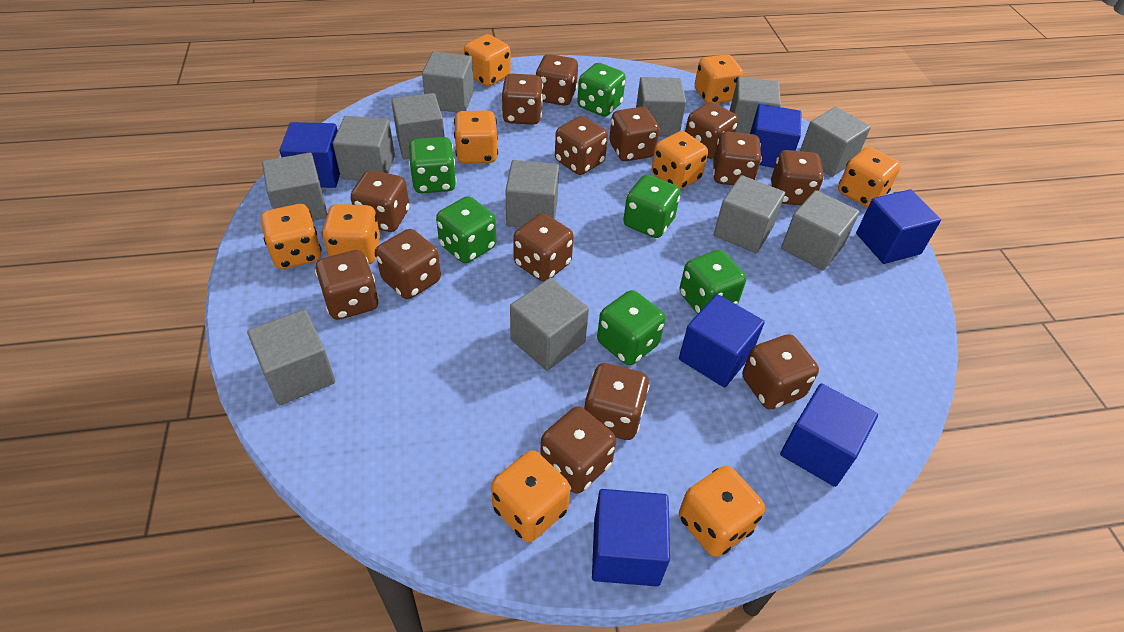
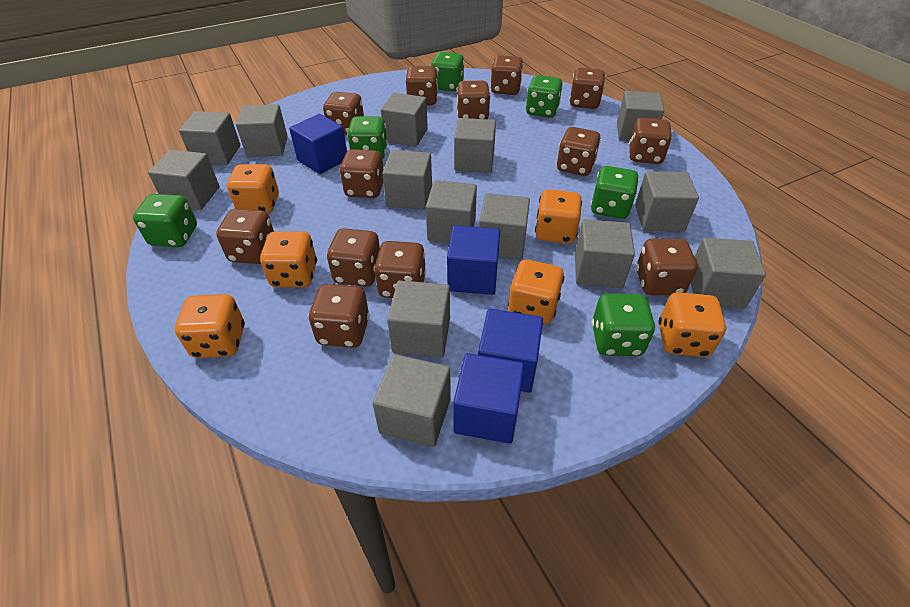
blue cube: [280,122,340,188] [592,489,670,586] [679,294,765,387] [750,104,802,168] [780,383,878,487] [856,189,941,264] = 6 -> [289,114,347,174] [447,225,500,295] [453,353,524,444] [478,309,543,393] = 4
brown dice: [315,250,379,320] [350,170,409,232] [376,229,441,299] [502,73,543,125] [513,213,574,282] [535,54,578,106] [540,406,616,494] [555,116,608,175] [584,363,649,440] [609,107,659,161] [685,102,738,159] [713,132,762,185] [742,334,819,409] [771,150,824,205] = 14 -> [216,209,274,264] [308,284,370,348] [323,92,364,135] [327,228,380,287] [339,149,383,198] [374,241,426,298] [406,66,438,105] [457,81,491,119] [490,55,523,95] [557,127,601,176] [569,68,605,109] [629,117,672,164] [636,239,697,295] = 13
grey cube: [247,310,335,405] [262,152,327,221] [333,116,395,180] [391,93,445,159] [422,52,474,112] [505,160,559,227] [510,278,589,371] [636,77,686,136] [714,175,785,253] [730,77,781,134] [781,190,860,270] [800,107,871,177] = 12 -> [148,150,220,210] [179,111,240,165] [236,104,288,157] [372,354,451,447] [381,93,428,147] [382,150,432,210] [387,280,450,357] [426,180,477,243] [454,118,496,173] [479,193,530,260] [575,219,635,288] [617,91,664,141] [635,171,699,232] [691,238,766,308] = 14
orange dice: [261,204,322,269] [322,204,380,264] [454,110,498,164] [464,34,511,87] [491,450,570,542] [651,131,708,190] [679,466,765,557] [695,54,743,103] [838,147,901,207] = 9 -> [175,294,245,358] [227,164,279,213] [260,231,317,287] [508,259,564,324] [535,189,582,244] [659,292,726,357] = 6

